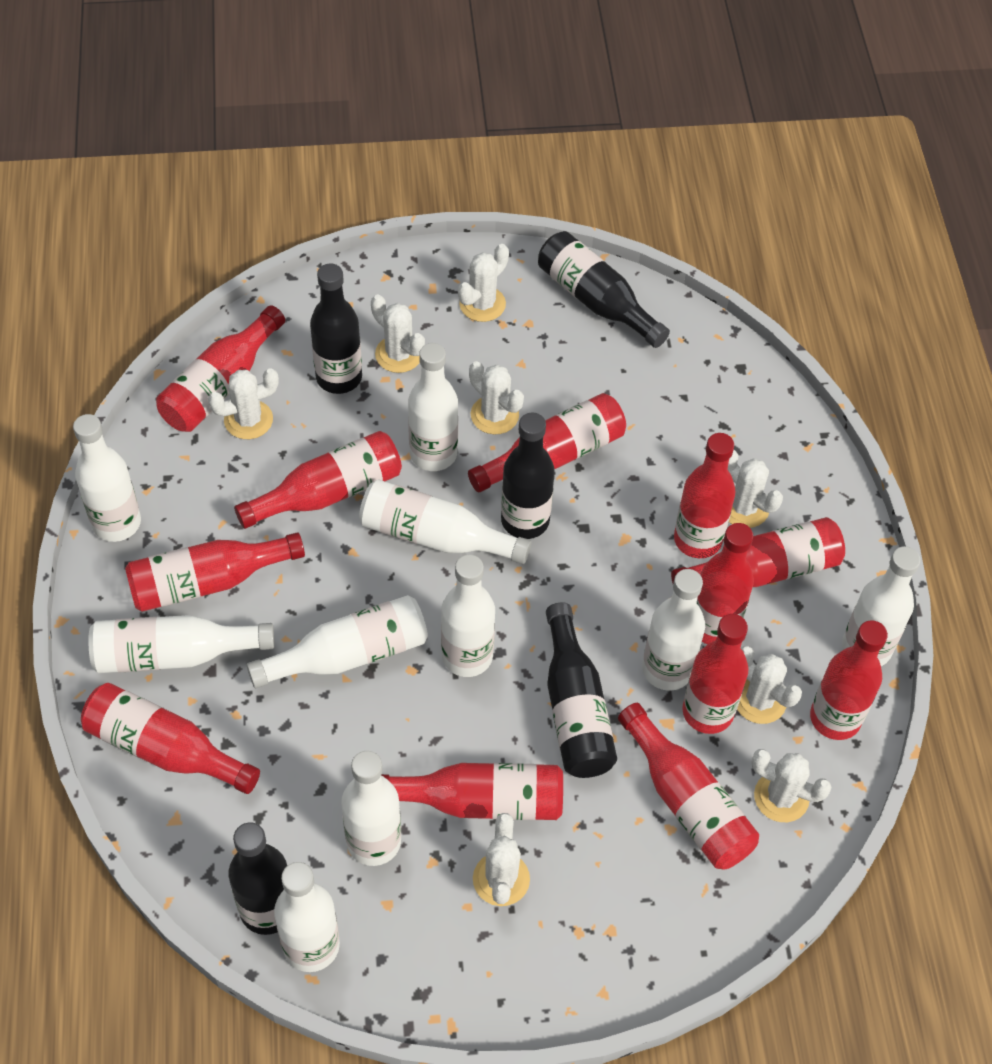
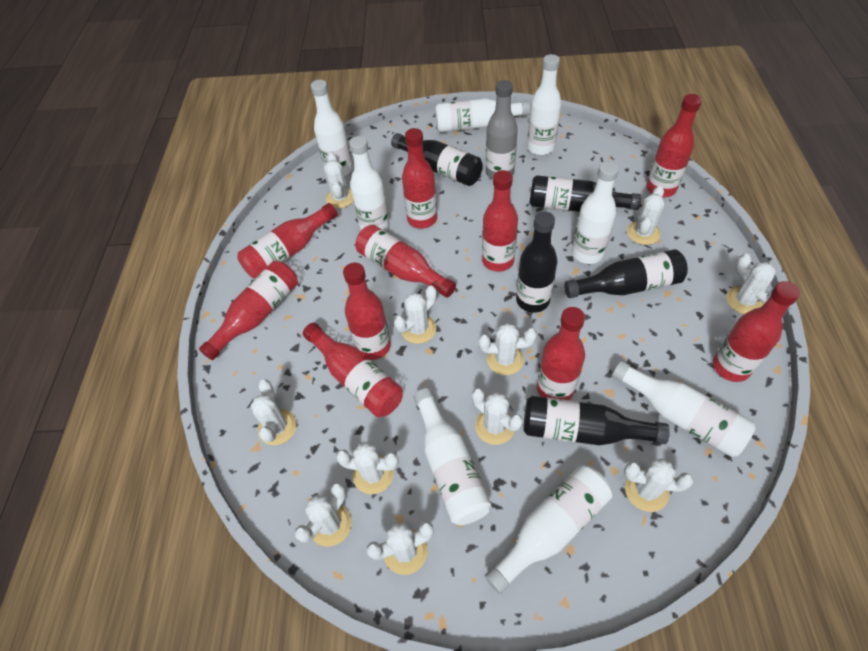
grey bottle: none = 0 -> [486,80,518,179] = 1
red bottle: [81,683,260,794] [125,532,305,612] [156,305,285,432] [234,431,402,529] [381,763,563,820] [468,393,626,492] [618,703,759,869] [671,517,845,587] [674,433,736,558] [682,614,748,734] [697,523,754,644] [810,620,888,740] = 12 -> [199,261,298,360] [237,203,338,279] [303,323,403,417] [343,263,391,360] [356,225,456,298] [402,128,437,229] [482,170,518,272] [537,307,585,400] [646,94,702,197] [713,281,800,382] = 10
white bottle: [73,414,141,542] [88,615,274,673] [246,595,428,688] [274,862,340,972] [341,751,401,866] [359,479,532,564] [408,343,458,471] [441,555,495,677] [642,569,705,691] [842,546,920,666] = 10 -> [311,80,353,176] [349,136,390,231] [414,388,491,525] [435,98,530,133] [485,465,612,594] [527,54,561,155] [572,161,619,264] [612,361,756,457] = 8
white cactus: [208,368,279,439] [371,295,425,373] [458,244,509,322] [469,361,524,434] [473,813,530,906] [728,450,783,528] [737,646,802,724] [751,749,832,822] = 8 -> [251,379,297,445] [295,483,352,547] [324,152,353,208] [336,442,399,494] [366,521,434,575] [394,286,437,344] [472,388,523,445] [478,323,537,375] [624,458,693,512] [627,186,664,245] [726,254,776,314] = 11

